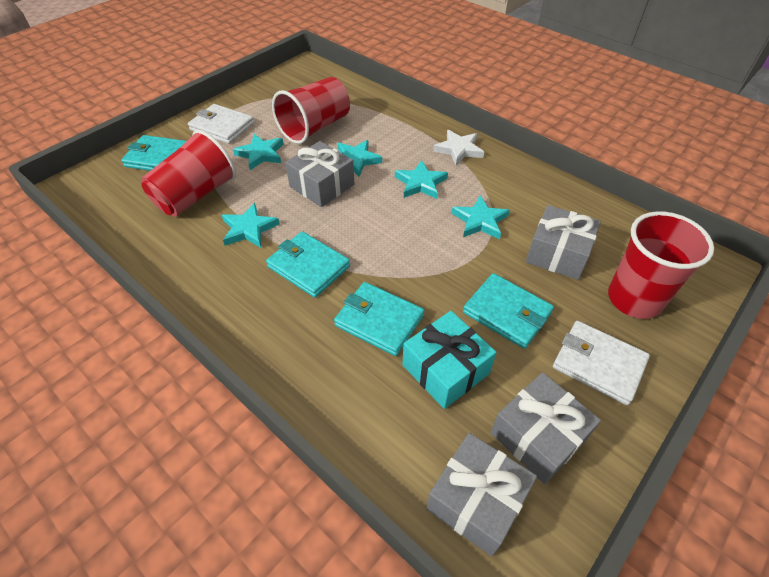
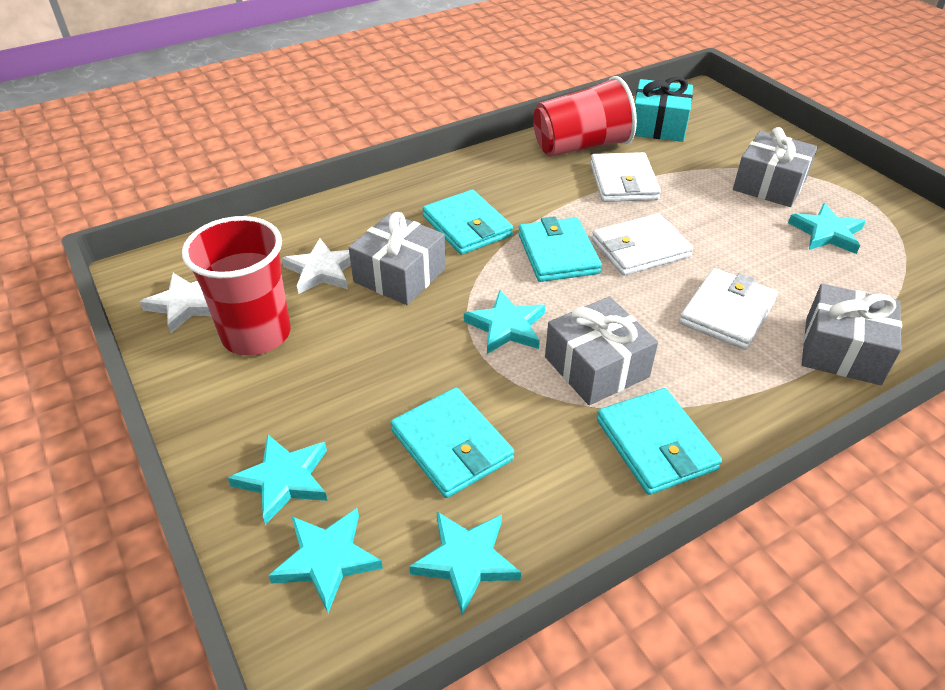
red cup: [141,130,236,217] [272,77,350,144] [608,211,714,319] = 3 -> [182,216,291,356] [533,76,637,157] = 2
white star: [433,130,484,165] = 1 -> [140,273,211,333] [282,238,351,294] = 2
white wallet: [188,104,254,144] [553,321,650,405] = 2 -> [590,152,661,202] [592,213,693,276] [679,268,778,350] = 3

